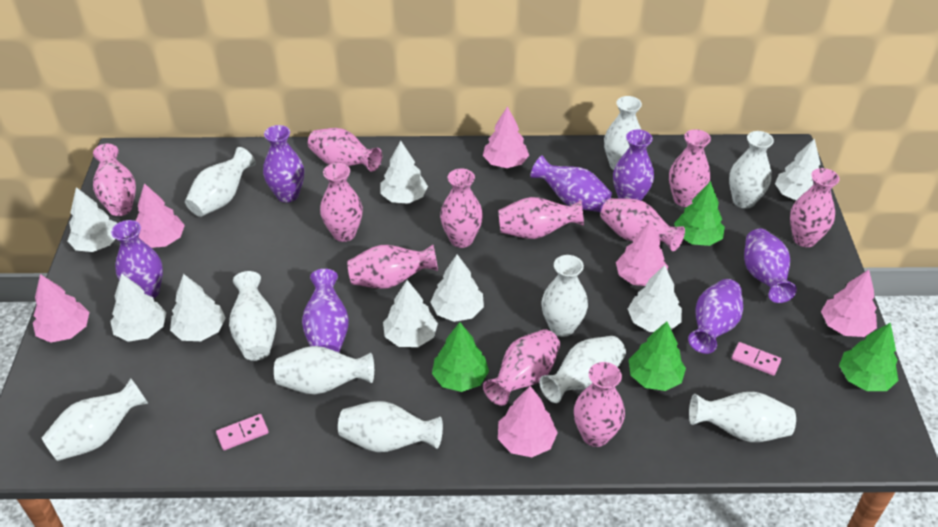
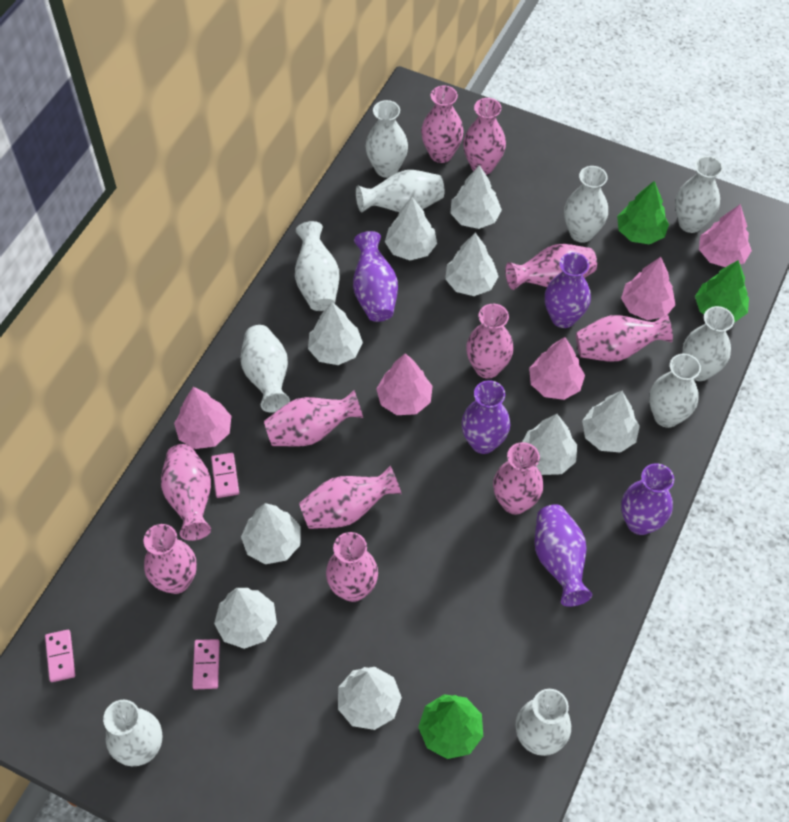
green tree: [432,322,489,392] [629,321,686,391] [674,181,725,246] [839,323,899,391] = 4 -> [418,694,483,759] [617,181,669,245] [695,260,749,323] = 3
pink domino: [216,414,269,450] [732,342,781,376] = 2 -> [45,630,75,682] [192,639,220,689] [211,453,239,498] = 3
pink tree: [33,274,89,342] [136,183,185,248] [483,106,529,168] [498,386,558,457] [616,220,668,286] [821,270,877,337] = 6 -> [174,387,231,449] [376,353,433,415] [529,337,585,400] [621,257,675,320] [699,204,752,267] = 5
purple vase: [111,220,163,299] [263,125,304,203] [302,269,349,353] [530,155,612,212] [613,130,654,201] [688,279,743,354] [744,229,797,303] = 7 -> [353,231,398,322] [461,380,510,454] [535,505,592,607] [545,252,591,328] [621,463,674,535] = 5
white tree: [68,187,117,252] [110,273,166,342] [170,274,226,341] [381,141,428,204] [383,280,438,347] [430,254,484,322] [628,265,682,332] [775,138,820,200] = 8 -> [214,588,277,649] [241,503,301,564] [308,302,363,365] [338,667,402,730] [385,197,437,260] [445,233,499,296] [450,165,502,229] [522,414,577,475] [582,391,640,453] = 9

